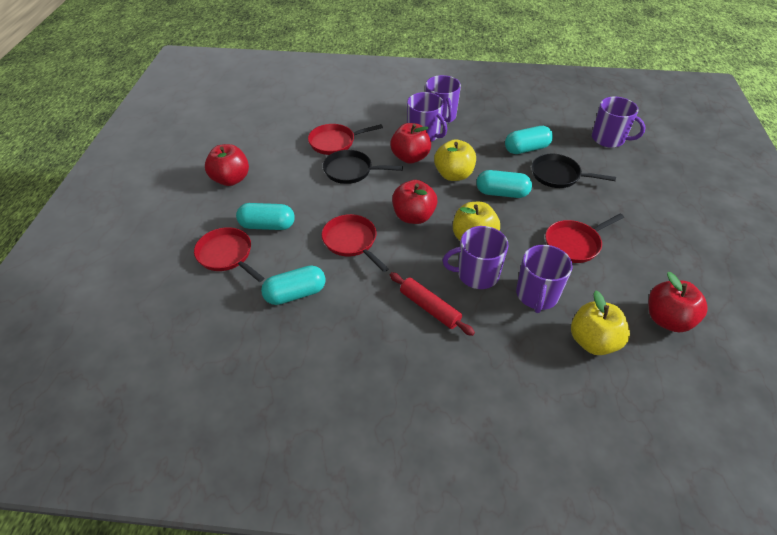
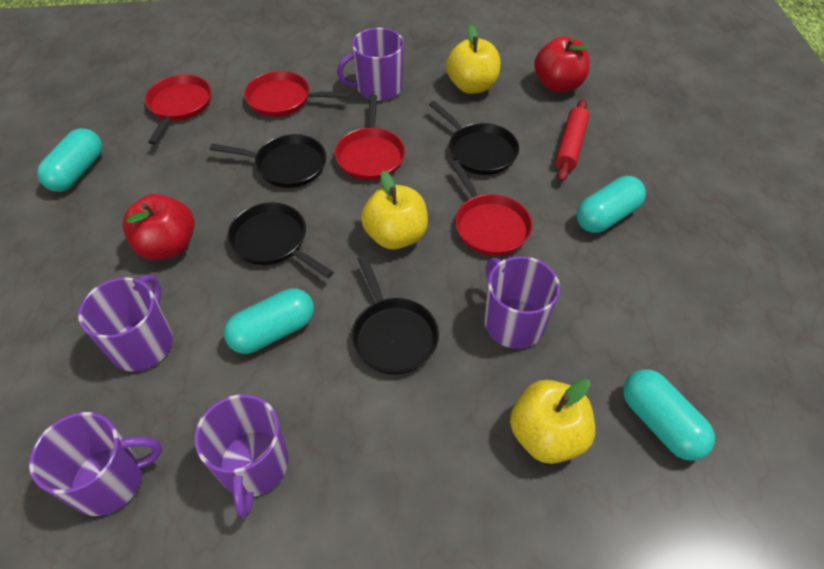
black pan: [323,150,403,184] [532,154,616,188] = 2 -> [210,134,326,188] [228,202,334,278] [352,255,439,375] [429,101,519,175] = 4
red apple: [205,144,249,186] [390,123,431,164] [392,180,438,224] [649,272,708,332] = 4 -> [122,194,194,260] [534,36,590,92] = 2

